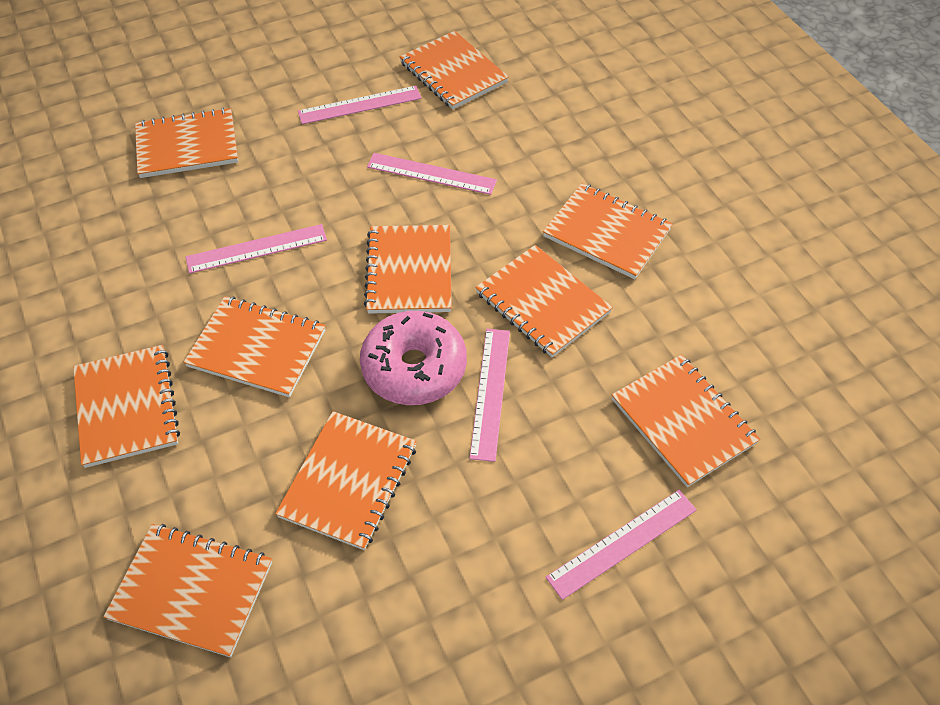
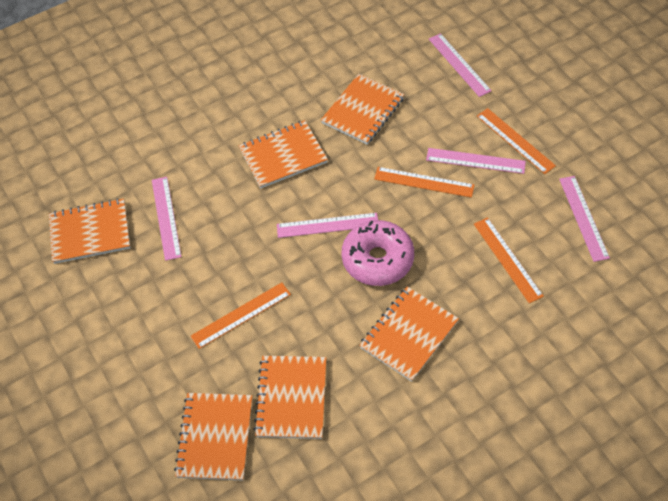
orange notebook: [73,345,180,468] [103,524,272,657] [135,108,238,178] [184,296,326,397] [275,411,417,550] [364,225,452,314] [400,31,509,109] [475,245,613,357] [543,183,673,279] [612,354,760,487] = 10 -> [49,198,130,264] [174,393,252,481] [239,120,328,188] [253,356,326,439] [321,74,405,144] [359,286,459,382] = 6
orange ruler: none = 0 -> [191,282,291,349] [374,167,475,198] [474,217,544,303] [477,108,556,174] = 4

